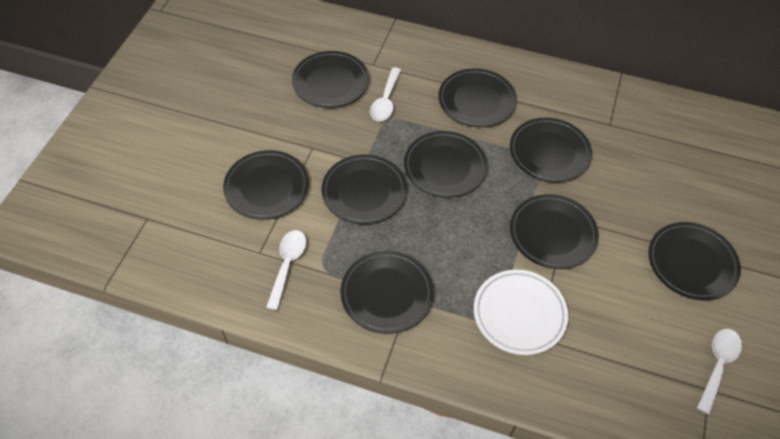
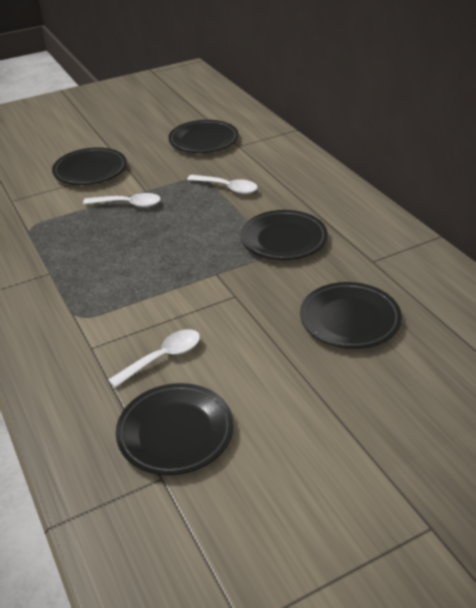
black plate: [223,150,309,220] [292,51,369,108] [322,154,407,224] [341,251,434,334] [404,131,487,198] [438,68,517,127] [510,118,592,182] [510,194,599,269] [648,222,741,300] = 9 -> [52,147,127,185] [116,383,233,475] [168,120,238,153] [241,210,328,260] [300,282,402,349] = 5
white plate: [474,270,568,355] = 1 -> none = 0

